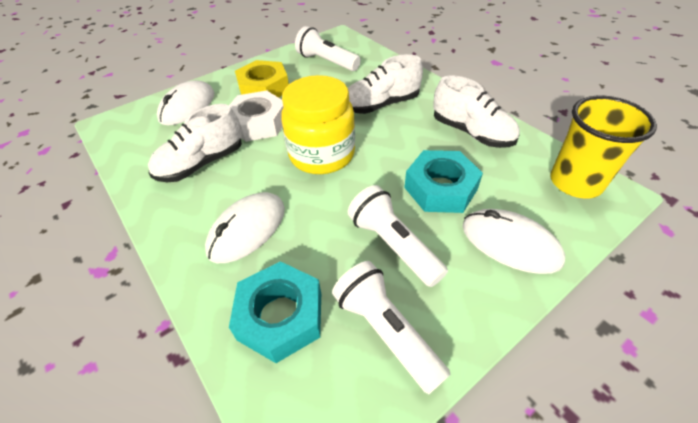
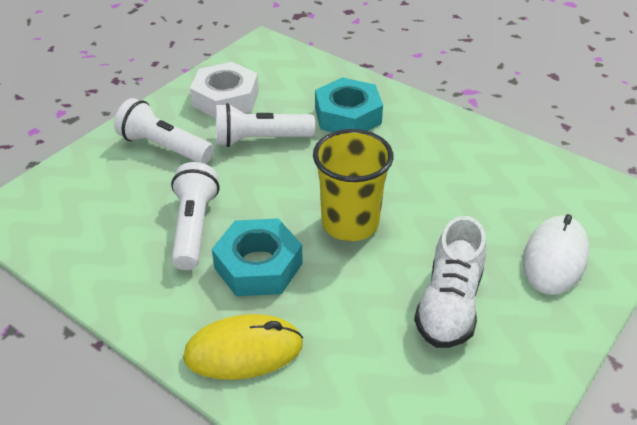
white mouse: [157,80,215,126] [205,192,285,263] [463,209,565,274] = 3 -> [523,214,589,295] = 1
white shoe: [148,104,242,182] [348,54,423,114] [433,75,520,148] = 3 -> [414,216,486,348] = 1
yellow jar: [281,75,355,174] = 1 -> none = 0
yellow mouse: none = 0 -> [183,314,303,380] = 1
yellow nut: [235,60,289,98] = 1 -> none = 0

